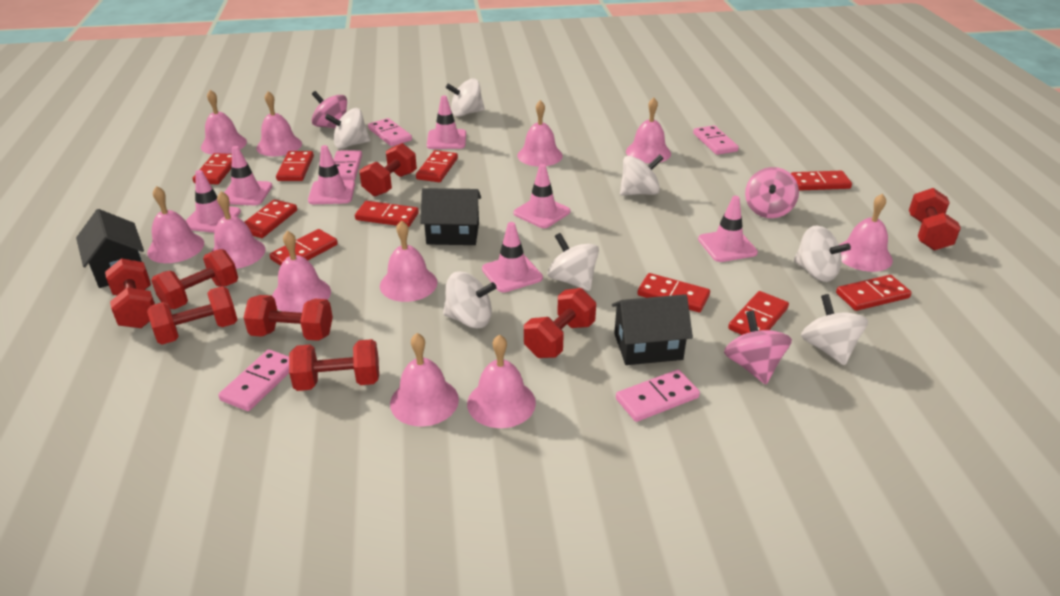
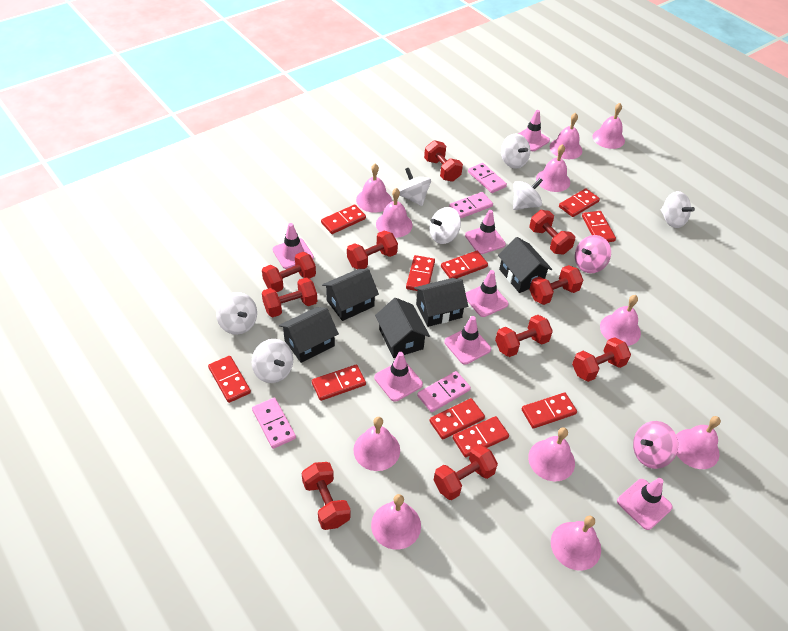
black house: [76,209,144,288] [420,188,481,245] [612,294,693,365] = 3 -> [279,307,339,363] [322,269,379,321] [375,298,430,358] [414,278,468,327] [498,237,552,293] = 5
pink domino: [218,349,289,411] [334,150,362,181] [368,118,412,146] [616,369,700,422] [693,125,739,155] = 5 -> [252,398,296,449] [417,371,471,412] [449,192,493,218] [468,163,507,193] = 4
pink spinning top: [311,91,347,128] [724,311,792,384] [745,167,799,218] = 3 -> [575,235,611,273] [633,421,678,469] = 2
red dumbbell: [105,258,155,328] [147,286,238,345] [151,249,238,309] [243,295,333,341] [289,339,379,391] [359,143,417,196] [524,288,596,358] [909,188,961,251] = 8 -> [262,252,316,292] [262,277,317,317] [302,462,351,530] [347,231,398,269] [424,140,463,182] [434,444,498,500] [495,315,553,357] [529,210,575,255] [529,265,583,305] [572,337,631,382] = 10

